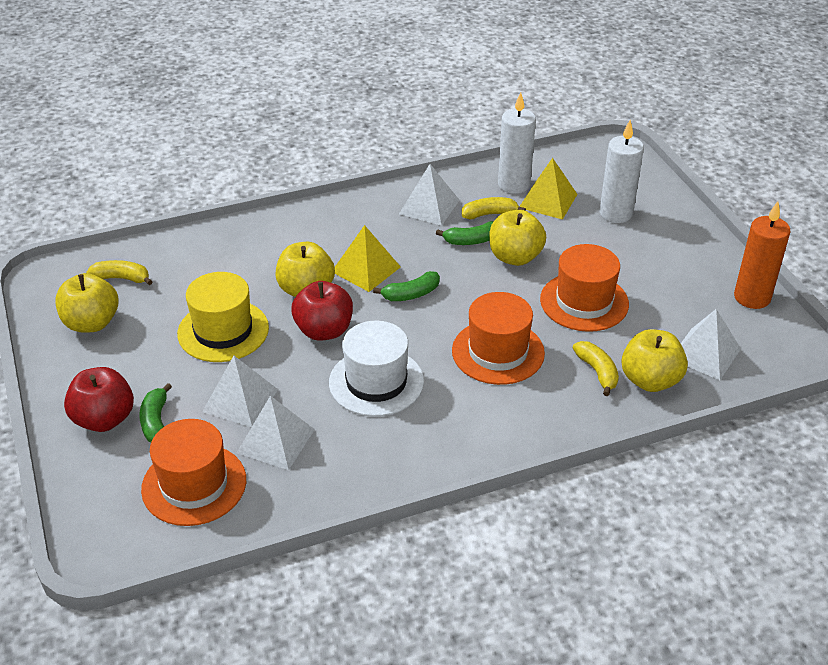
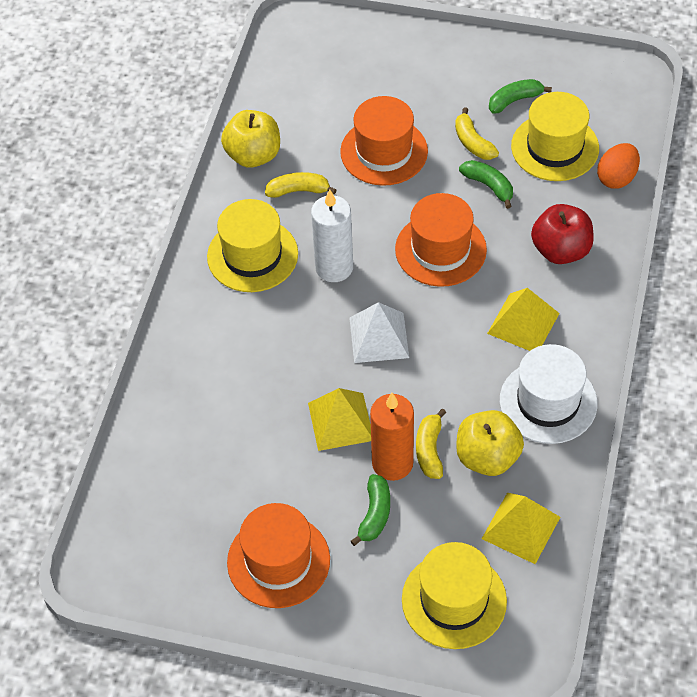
orange egg: none = 0 -> [597,143,640,189] = 1
red apple: [64,367,134,432] [291,281,353,341] = 2 -> [531,204,594,264] = 1
white candle: [498,92,536,194] [600,120,644,223] = 2 -> [311,189,353,282] = 1
white pyramid: [202,356,278,427] [237,396,315,470] [399,164,460,226] [681,309,741,380] = 4 -> [349,302,409,363] = 1
yellow apple: [55,273,118,333] [276,242,335,297] [489,210,546,266] [621,329,688,392] = 4 -> [221,110,280,168] [456,410,524,476] = 2
yellow hat: [177,272,269,362] = 1 -> [207,199,298,292] [402,542,507,649] [511,92,599,181] = 3
yellow pyramid: [335,225,401,292] [519,158,578,220] = 2 -> [308,388,371,451] [482,492,560,564] [487,288,560,351] = 3

